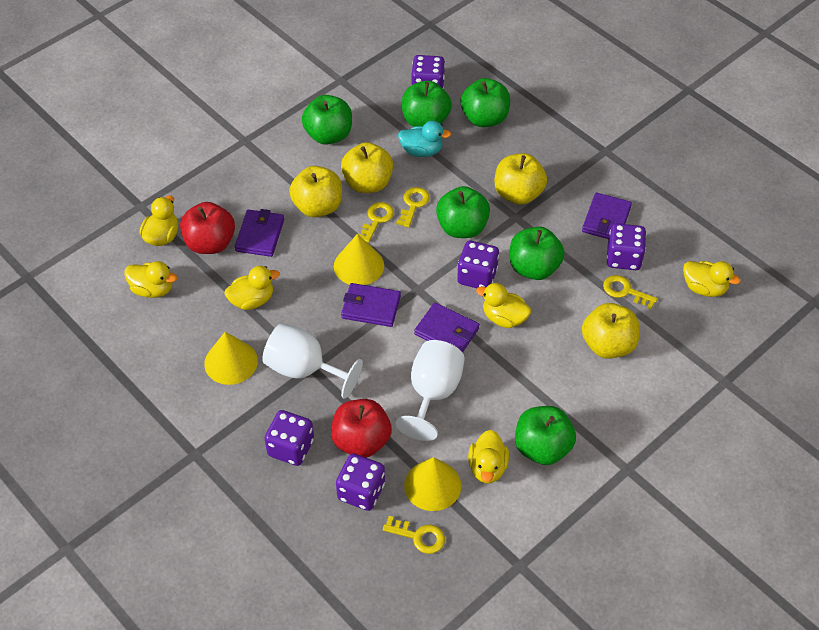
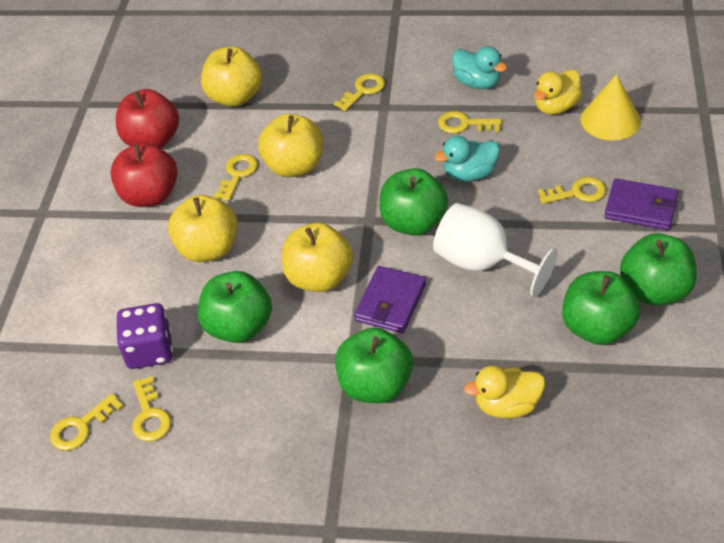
green apple: [302,95,352,145] [402,81,452,127] [436,186,490,238] [460,78,510,127] [510,227,565,280] [515,406,576,465] = 6 -> [198,271,272,343] [335,327,413,403] [380,168,448,236] [562,271,640,345] [620,233,697,306] = 5
purple dice: [264,410,314,466] [336,453,385,511] [411,55,445,89] [457,241,499,288] [606,223,646,270] = 5 -> [117,303,173,369] = 1
purple wallet: [235,209,284,257] [341,283,401,327] [414,303,480,353] [582,193,632,239] = 4 -> [354,266,426,333] [604,178,678,230] = 2
turquoise duck: [398,121,451,157] = 1 -> [434,136,500,182] [452,46,507,89] = 2
white goblet: [262,323,363,399] [396,340,465,441] = 2 -> [433,203,558,297] = 1
yellow cone: [204,332,258,385] [334,234,384,285] [404,457,461,511] = 3 -> [580,74,641,140] = 1
yellow duck: [124,261,177,298] [139,196,178,246] [225,266,280,310] [468,430,509,484] [476,283,531,328] [683,261,741,297] = 6 -> [464,366,545,418] [534,70,582,115] = 2
yellow key: [358,202,394,243] [383,516,445,554] [396,187,430,228] [603,275,658,309] = 4 -> [50,393,124,451] [132,376,171,442] [214,154,258,201] [334,73,385,111] [438,111,502,133] [538,177,607,204] = 6

